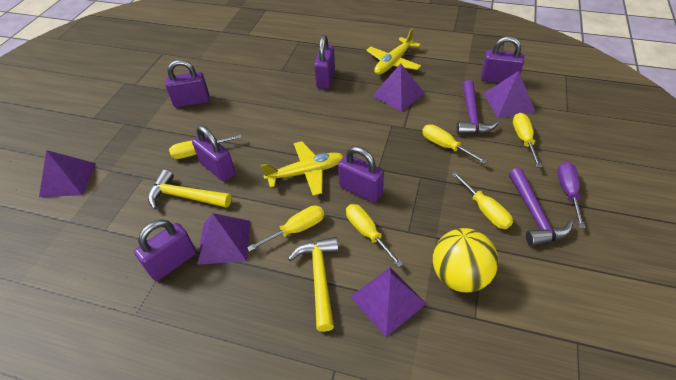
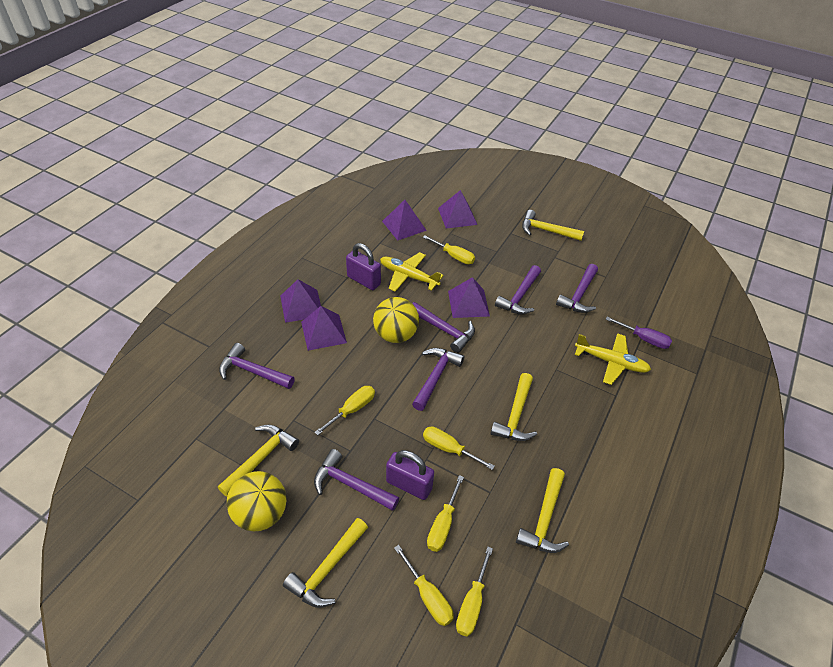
purple hammer: [457,80,499,134] [509,168,573,246] = 2 -> [219,343,295,389] [314,449,399,511] [412,302,475,353] [412,348,464,411] [495,265,541,314] [556,264,598,313] = 6
purple padlock: [134,219,196,281] [165,60,209,107] [192,126,235,182] [314,35,335,89] [338,146,384,202] [481,36,524,83] = 6 -> [346,243,381,290] [386,450,434,500] = 2
yellow ball: [433,228,498,293] = 1 -> [227,471,287,531] [373,297,419,343] = 2
yellow hammer: [148,170,231,210] [288,237,339,332] = 2 -> [218,425,299,497] [283,518,368,608] [490,373,537,441] [516,468,569,553] [522,210,584,241] = 5

